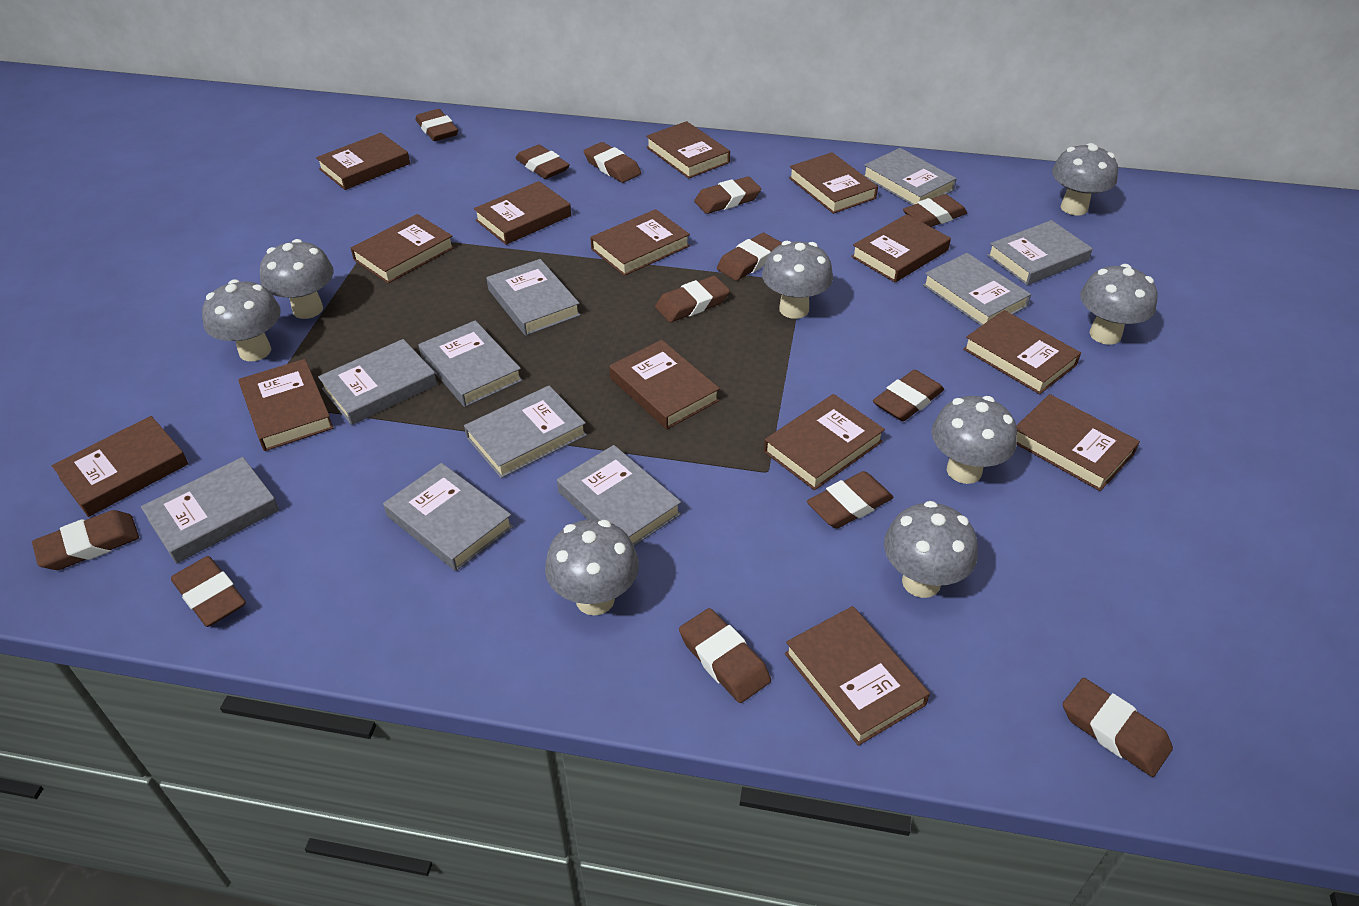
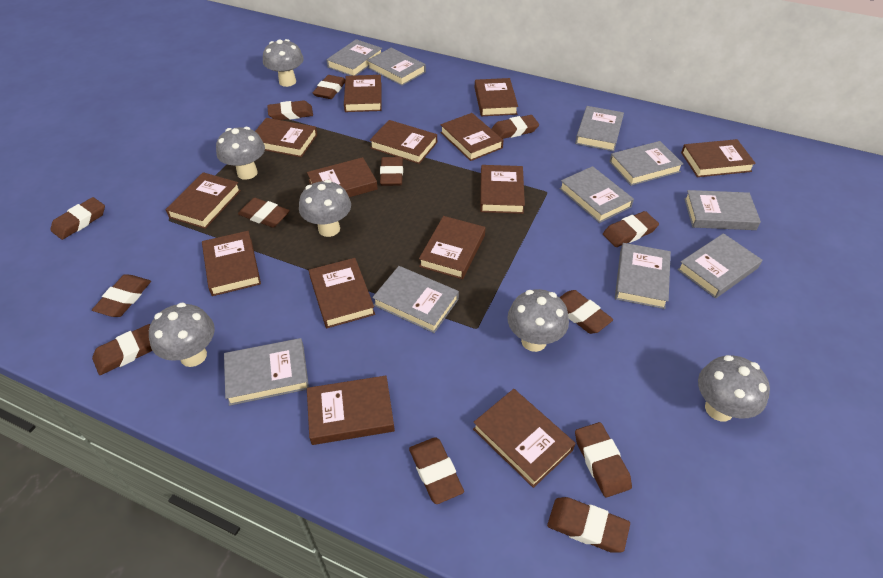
grey mushroom: [202,279,281,361] [260,239,334,319] [545,519,639,616] [762,241,833,319] [884,501,978,598] [932,396,1017,484] [1052,143,1118,216] [1080,264,1158,345] = 8 -> [149,302,215,367] [216,127,265,180] [263,39,304,87] [299,180,351,237] [507,289,569,352] [698,355,770,421] = 6

